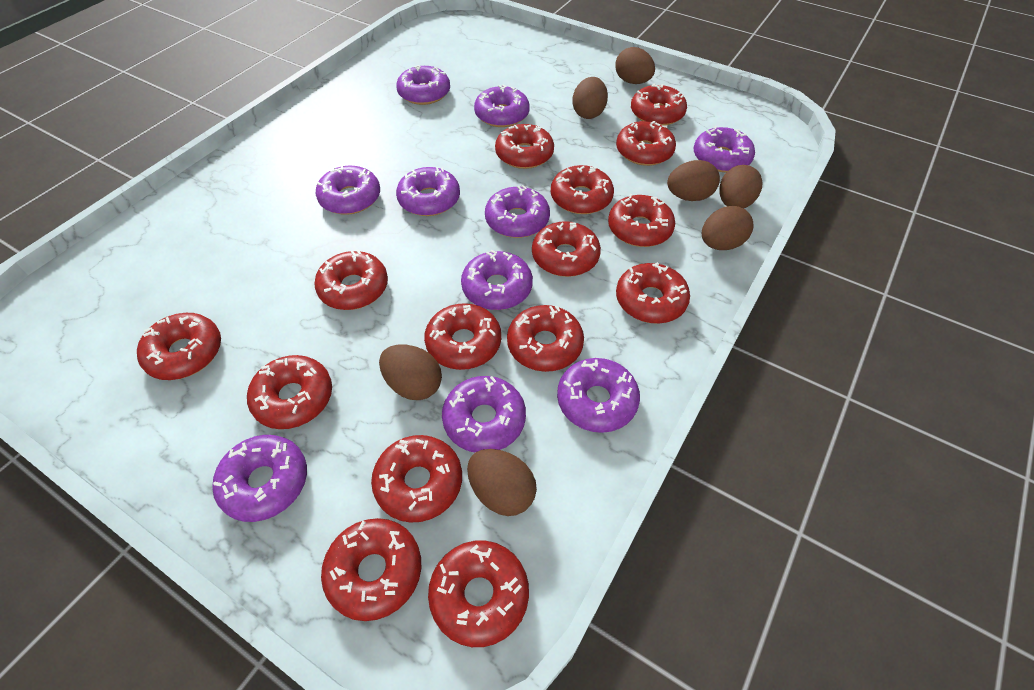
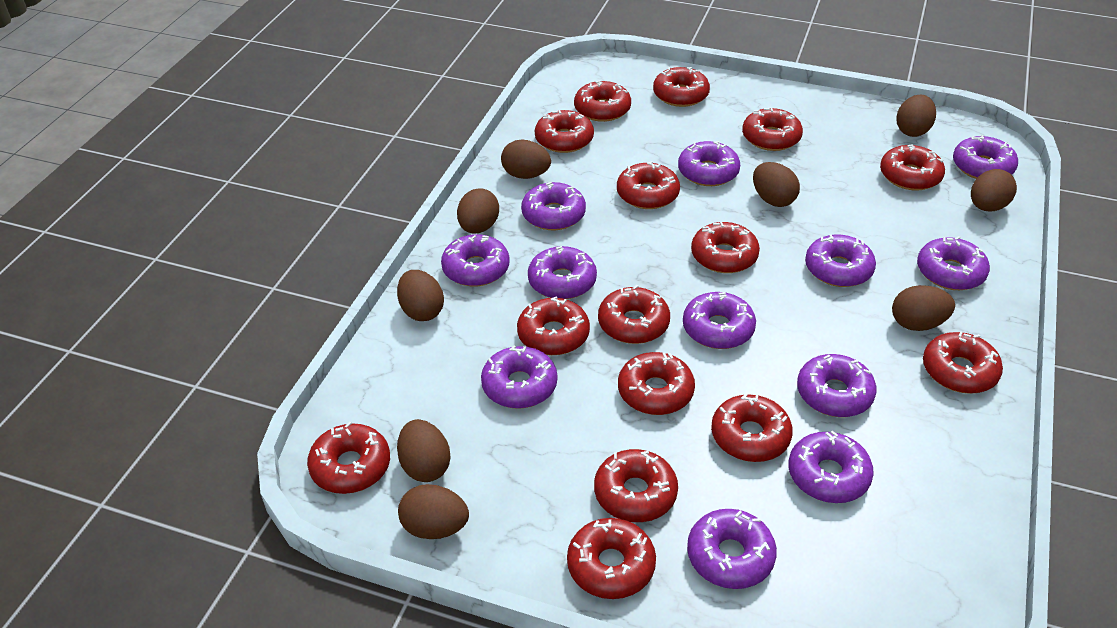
brown egg: [379,344,442,400] [467,449,537,516] [572,77,608,119] [615,47,655,84] [667,160,720,201] [702,206,754,250] [719,165,762,208] = 7 -> [397,270,444,321] [397,419,451,482] [398,484,469,539] [457,189,499,233] [501,140,551,179] [753,162,800,207] [892,285,955,331] [896,94,936,137] [971,169,1017,211] = 9
purple donut: [212,435,307,522] [316,165,380,215] [396,65,450,105] [396,167,460,216] [442,376,526,452] [461,250,533,310] [474,85,530,127] [485,185,550,238] [557,358,640,433] [694,126,755,172] = 10 -> [441,234,509,287] [481,346,557,409] [521,182,586,230] [528,246,597,299] [678,141,740,186] [683,292,756,349] [687,509,777,589] [788,431,874,503] [797,354,876,417] [805,234,876,287] [917,236,990,290] [953,135,1018,179] = 12

